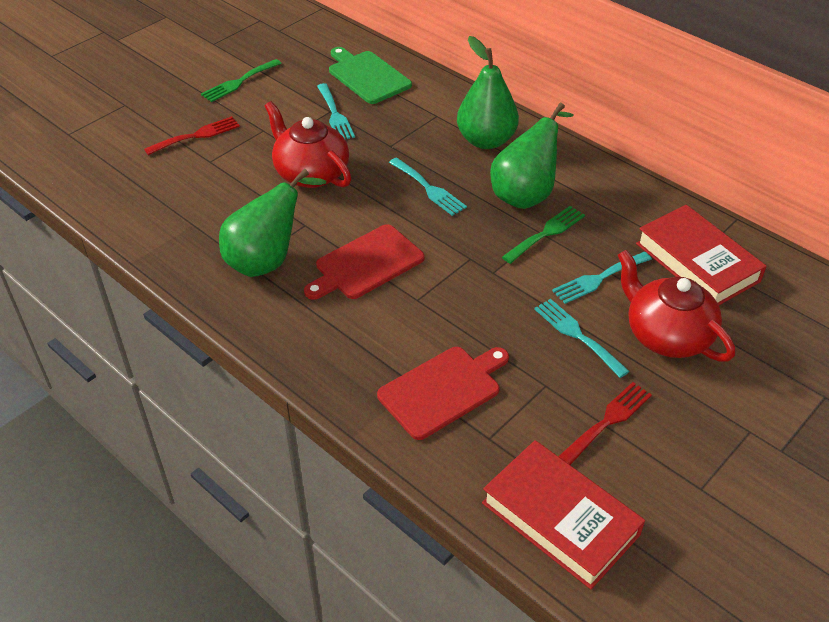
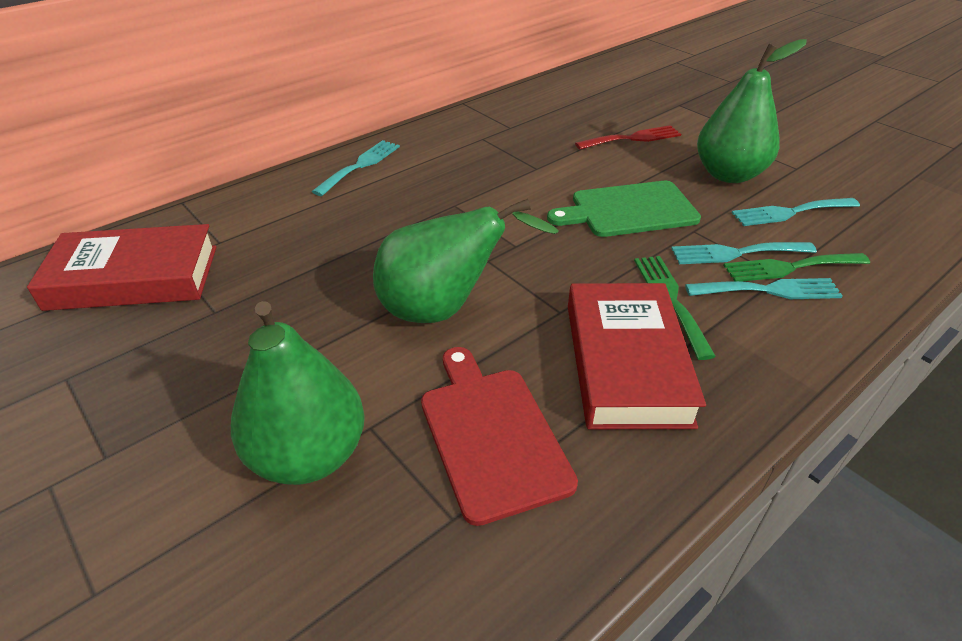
red cutting board: [304,224,425,300] [377,347,509,440] = 2 -> [421,347,578,526] = 1
red fork: [144,116,240,155] [558,382,652,465] = 2 -> [575,125,681,150] = 1
red teapot: [264,101,351,188] [618,250,735,362] = 2 -> none = 0

